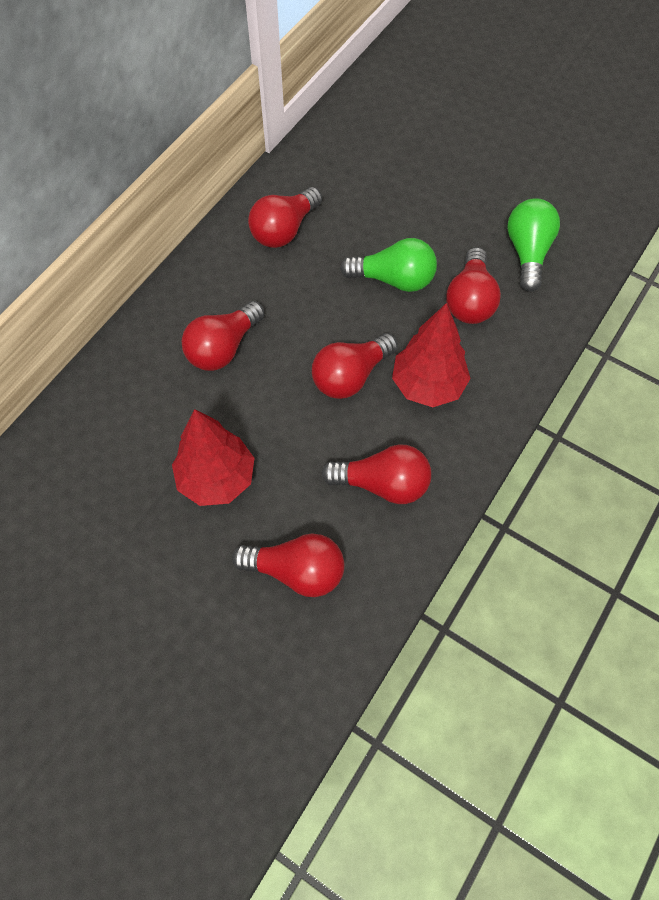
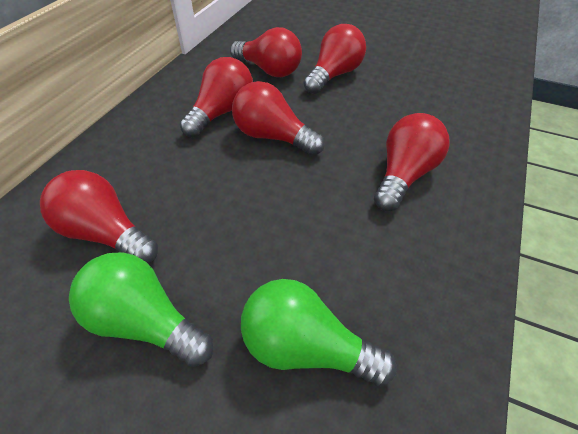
red tree: [172,409,255,506] [392,303,471,407] = 2 -> none = 0

